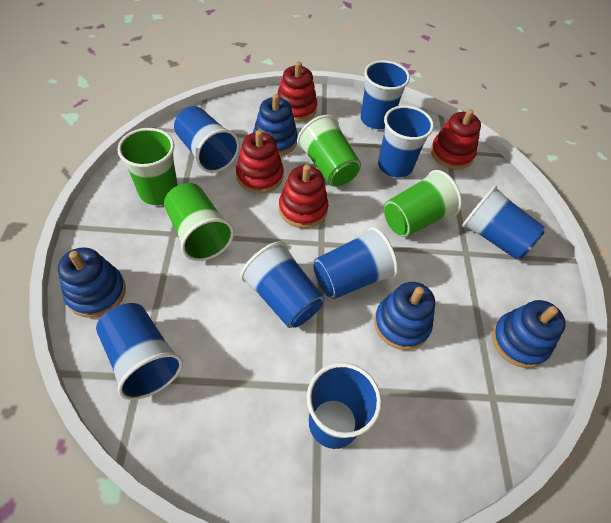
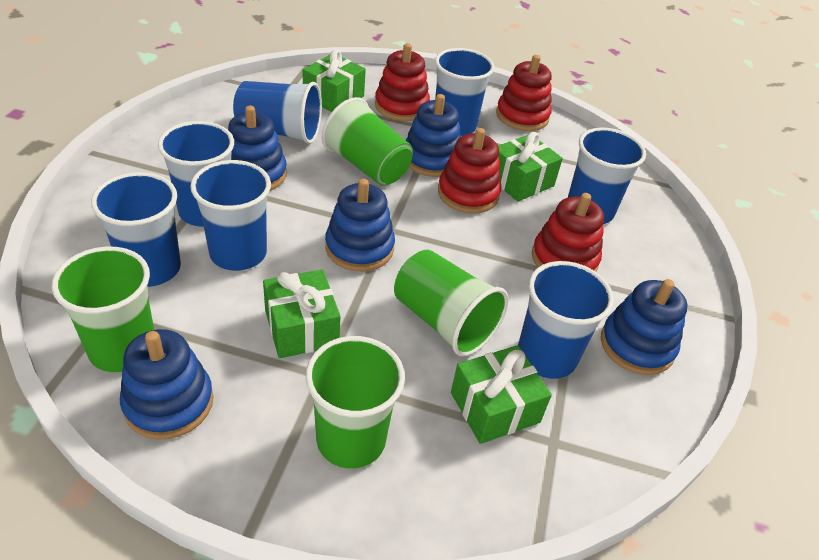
blue cup: [96,303,183,400] [174,106,240,173] [240,241,324,328] [307,363,382,449] [313,227,398,299] [360,60,410,129] [378,105,434,178] [462,186,545,259] = 8 -> [91,172,181,287] [158,121,234,227] [190,160,271,271] [233,81,322,144] [435,48,495,136] [518,261,614,379] [568,127,646,224] = 7
blue stacking toy: [58,247,126,318] [253,94,298,156] [374,282,435,350] [492,300,566,368] = 4 -> [120,329,213,439] [228,106,287,191] [325,179,395,271] [406,94,461,177] [601,279,687,375] = 5
green gift: none = 0 -> [263,270,341,358] [303,50,366,112] [451,345,552,444] [498,132,563,202] = 4

